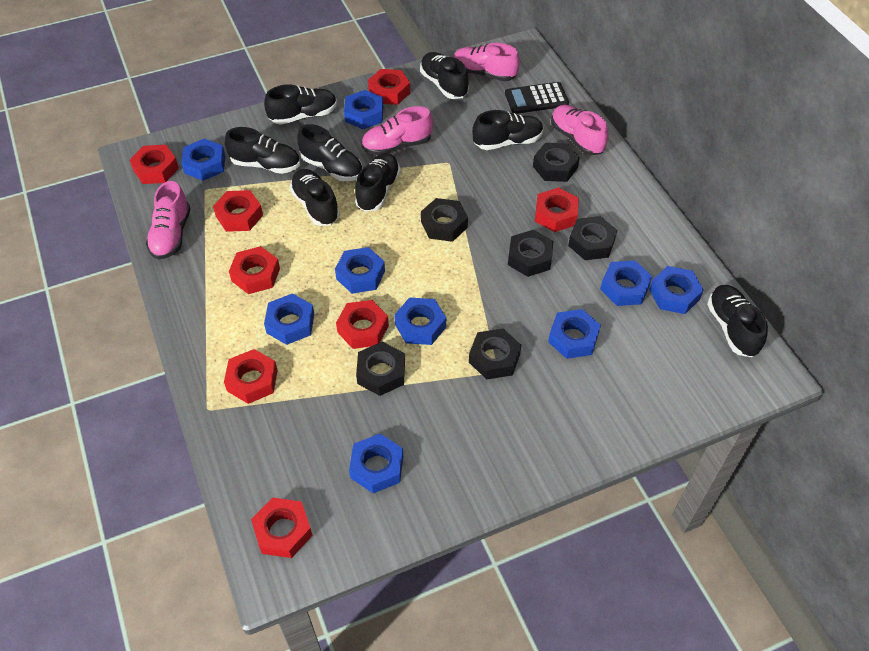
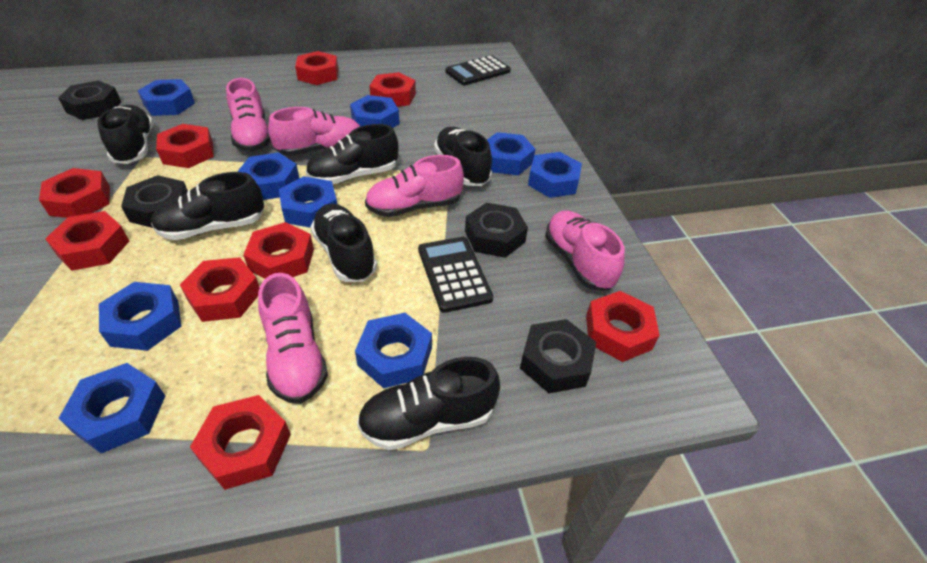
black calculator: [505,82,569,114] = 1 -> [418,237,493,313] [445,55,511,85] = 2
black nut: [356,342,405,396] [421,198,468,242] [469,329,521,379] [508,230,553,277] [533,143,580,182] [568,216,617,260] = 6 -> [58,80,121,120] [121,175,188,228] [465,203,528,258] [520,319,596,393] = 4
black shoe: [225,127,300,174] [264,84,337,125] [290,169,340,226] [297,124,363,181] [355,153,401,212] [420,52,469,99] [472,110,543,150] [707,285,768,357] = 8 -> [97,105,154,164] [151,172,264,240] [306,124,398,184] [311,204,377,282] [357,357,500,450] [434,127,492,186] = 6
pink shoe: [146,181,191,260] [361,106,433,155] [453,43,520,81] [551,105,608,155] = 4 -> [226,78,271,152] [258,273,328,404] [268,107,360,156] [365,155,464,217] [545,210,625,291] = 5
red nut: [130,145,179,184] [213,190,263,232] [224,349,278,404] [229,246,280,294] [251,497,313,558] [336,300,389,349] [368,69,410,105] [535,187,579,232] = 8 -> [39,168,110,218] [45,211,129,271] [156,124,214,168] [180,257,260,322] [190,395,291,490] [243,222,314,279] [295,51,338,85] [370,72,416,107] [586,291,660,362] = 9

